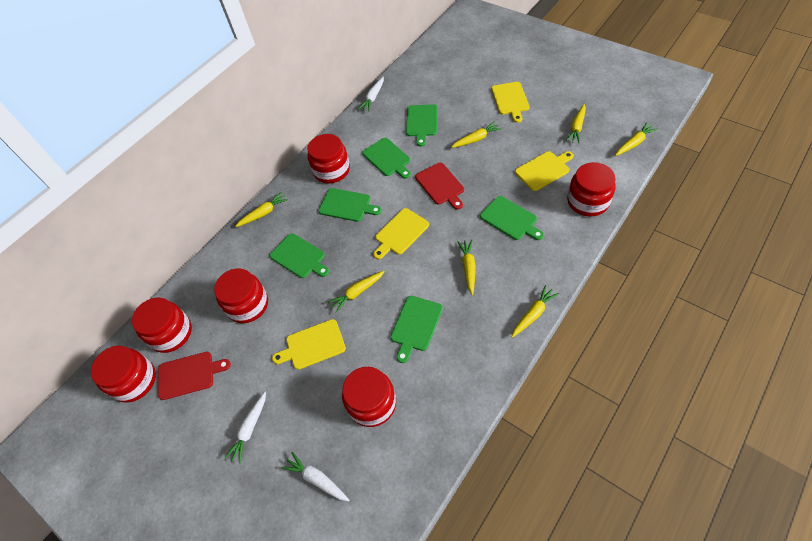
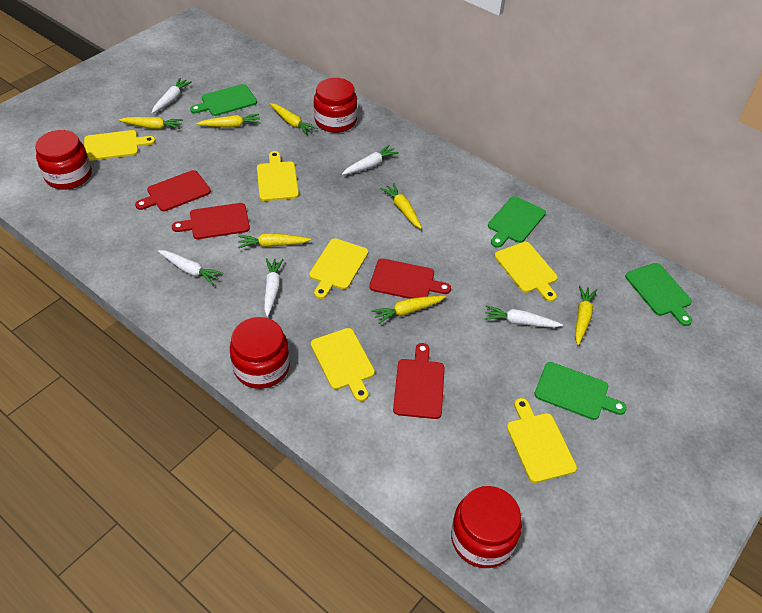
green cutting board: [270,233,329,278] [319,188,381,222] [362,138,411,179] [391,296,443,363] [406,104,437,147] [480,196,544,240] = 6 -> [190,84,257,116] [488,196,546,248] [534,362,627,420] [625,263,692,326] = 4
red cutting board: [158,352,231,400] [415,163,464,210] = 2 -> [135,170,211,211] [172,203,250,239] [369,259,451,299] [393,343,445,419] = 4
red jar: [91,346,156,402] [132,297,192,353] [214,268,268,323] [307,134,350,183] [342,367,396,427] [567,162,616,217] = 6 -> [35,130,92,190] [230,317,290,389] [314,78,357,133] [451,486,522,568] = 4
white carrot: [224,391,266,464] [282,452,349,501] [358,77,384,111] = 3 -> [152,78,192,113] [158,250,223,285] [264,258,284,317] [342,145,399,175] [484,305,563,328] = 5
yellow cutting board: [272,319,346,370] [373,208,429,259] [491,82,529,123] [515,151,574,191] = 4 -> [84,130,156,161] [257,151,299,201] [309,238,368,299] [311,328,375,402] [494,242,558,302] [507,398,577,483] = 6

